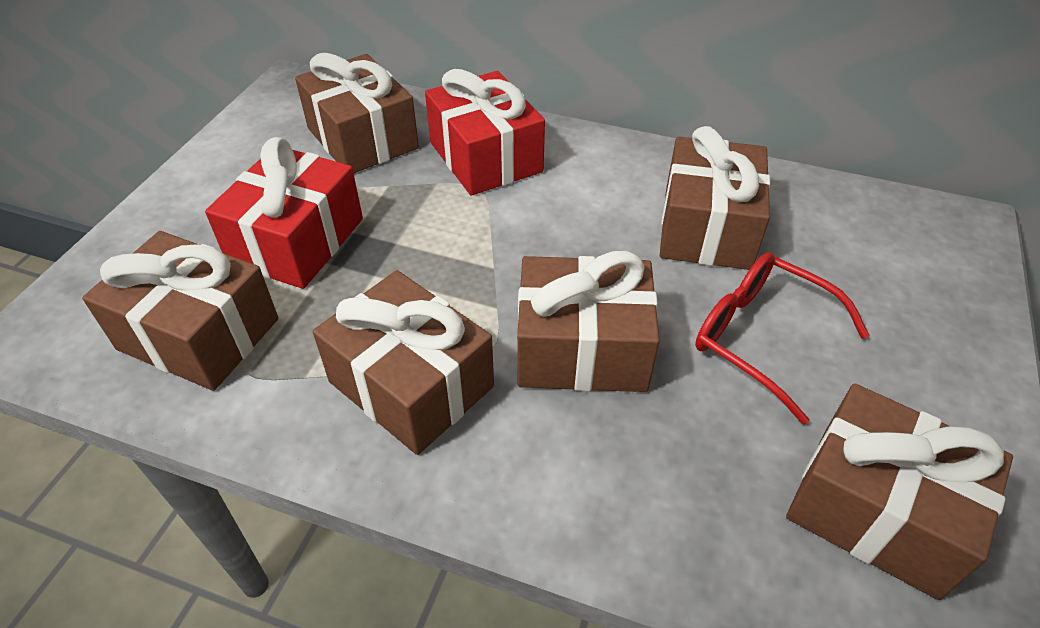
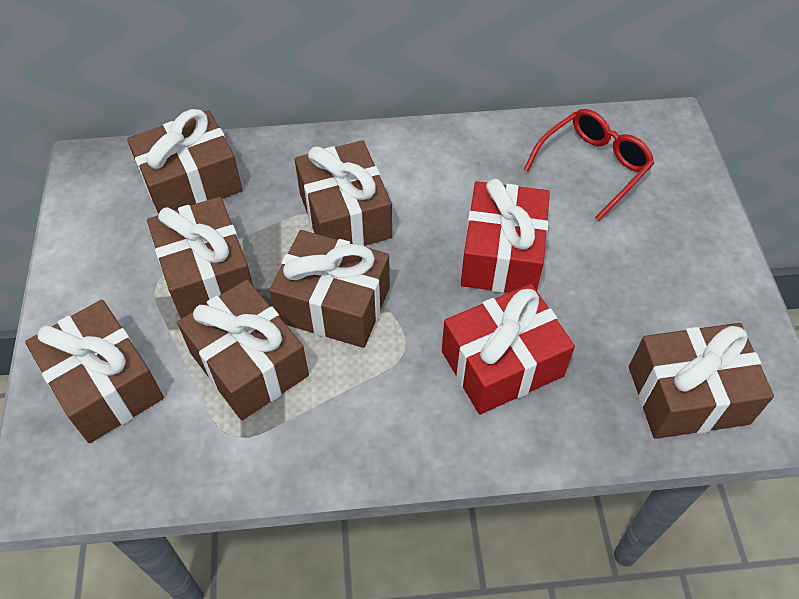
brown gift: [82,231,278,391] [295,53,419,173] [313,270,494,455] [517,251,660,392] [660,126,770,270] [786,383,1013,600] = 6 -> [25,300,164,443] [127,109,242,214] [147,197,253,319] [177,279,309,420] [269,230,390,348] [295,140,392,246] [629,323,774,439] = 7

